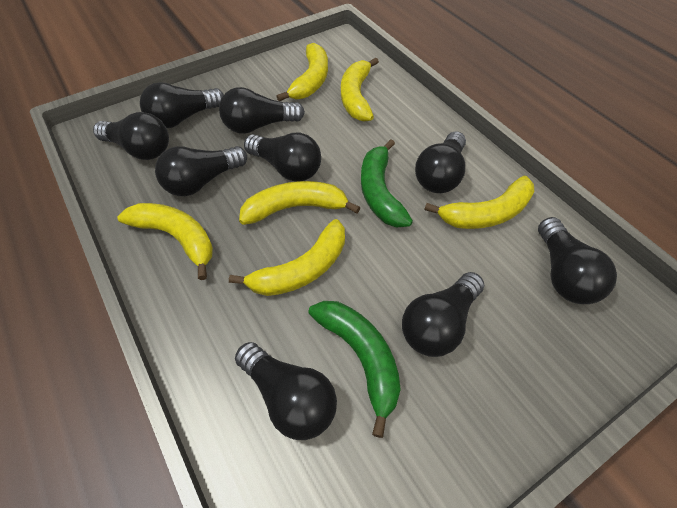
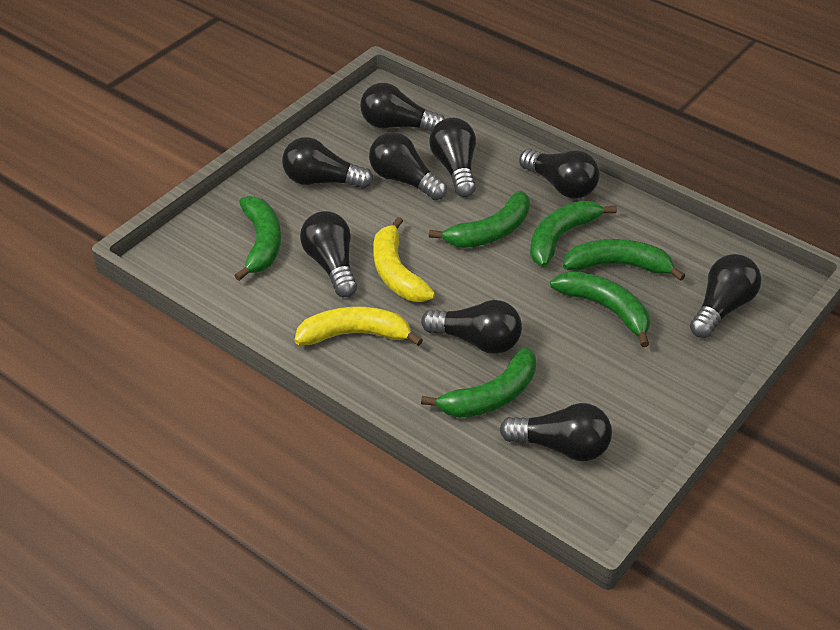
green banana: [308,301,401,438] [361,139,413,228] = 2 -> [234,196,281,281] [421,347,536,418] [429,191,530,248] [530,201,617,267] [550,271,650,347] [563,239,686,281] = 6
yellow banana: [117,203,213,280] [229,219,345,296] [239,181,360,225] [276,43,328,101] [341,57,379,122] [424,176,534,229] = 6 -> [295,306,423,346] [373,217,435,302] = 2

